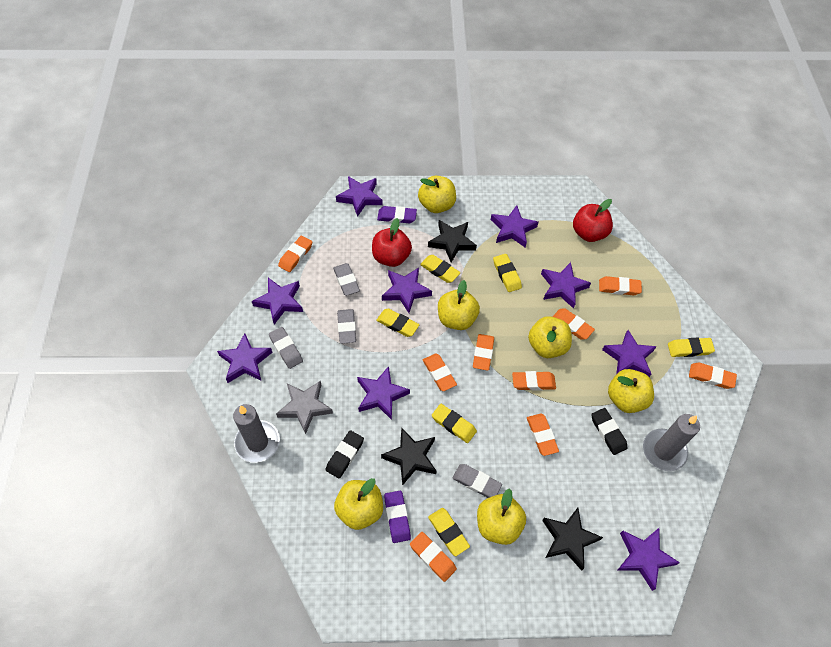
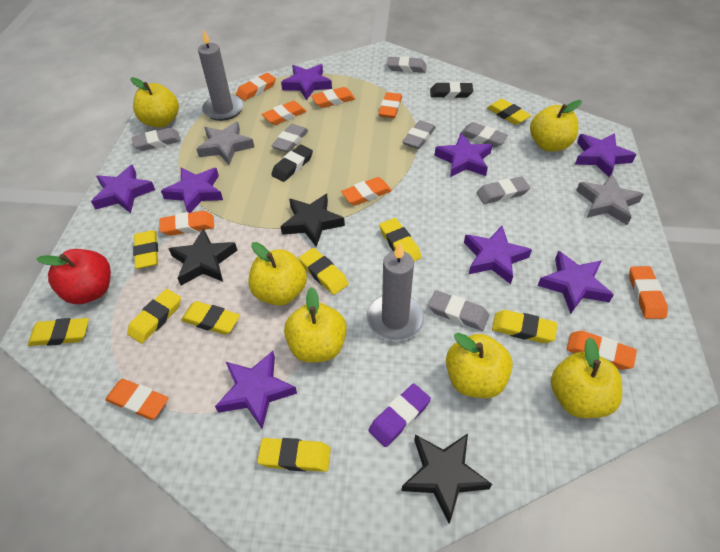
grey eraser: [269,327,303,369] [333,263,360,296] [337,309,356,344] [453,464,502,498] = 4 -> [132,128,181,151] [271,124,308,153] [387,56,427,73] [402,120,436,149] [428,290,489,331] [460,122,508,147] [477,177,530,204] = 7
grey star: [276,381,333,434] = 1 -> [196,121,254,165] [576,174,644,225] = 2
purple eraser: [377,206,417,223] [384,491,411,543] = 2 -> [368,383,431,447] = 1
purple star: [217,333,273,383] [252,278,303,325] [336,176,383,217] [357,366,410,420] [382,267,432,313] [491,205,539,247] [541,262,591,309] [602,330,657,377] [617,528,680,591] = 9 -> [91,165,155,213] [161,167,223,213] [215,351,297,429] [281,64,332,100] [435,133,492,177] [464,226,532,284] [537,251,614,314] [575,133,636,177] = 8
red apple: [372,218,412,267] [573,199,613,242] = 2 -> [36,249,111,304] = 1
yellow eraser: [376,309,419,337] [420,255,460,283] [428,508,470,556] [432,404,477,443] [493,254,522,292] [668,338,715,357] = 6 -> [28,318,89,346] [127,289,181,344] [133,230,158,269] [181,301,240,335] [257,438,331,472] [299,248,349,295] [379,218,421,261] [487,99,531,125] [492,310,557,343] = 9

